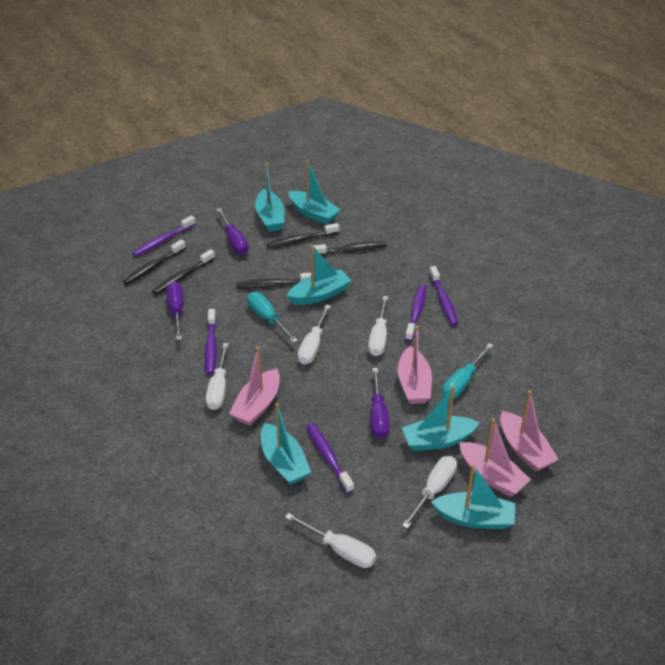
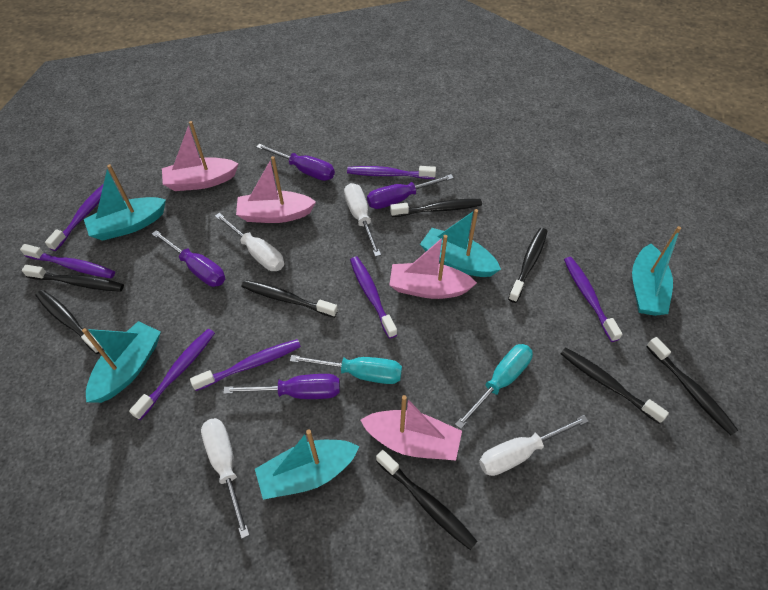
black toothbrush: [123,240,186,285] [152,249,215,295] [236,273,311,289] [267,223,339,248] [314,241,387,255] = 5 -> [22,265,124,292] [36,290,104,354] [241,280,338,318] [376,450,478,550] [390,199,482,217] [508,228,547,303] [561,348,669,424] [646,337,738,435] = 8
purple screwdriver: [167,281,183,340] [216,208,249,255] [371,368,390,439] = 3 -> [152,230,225,287] [223,374,340,399] [256,144,335,181] [367,174,454,209] = 4
purple toothbrush: [132,215,196,257] [205,309,217,375] [306,423,354,493] [405,285,426,341] [429,266,458,326] = 5 -> [20,244,115,278] [45,185,103,251] [129,329,215,420] [190,339,301,391] [347,166,436,179] [350,257,397,339] [564,257,622,342] = 7
turquoise boat: [255,163,284,231] [261,403,311,485] [287,245,351,305] [288,160,341,225] [402,386,480,451] [431,464,516,529] = 6 -> [82,321,161,403] [84,164,166,241] [255,429,359,500] [420,209,501,277] [632,226,681,316] = 5
white screwdriver: [206,343,229,410] [285,513,376,568] [298,305,331,365] [368,296,388,356] [402,456,457,529] = 5 -> [201,418,250,539] [215,213,284,271] [344,183,381,257] [479,415,589,476] = 4

